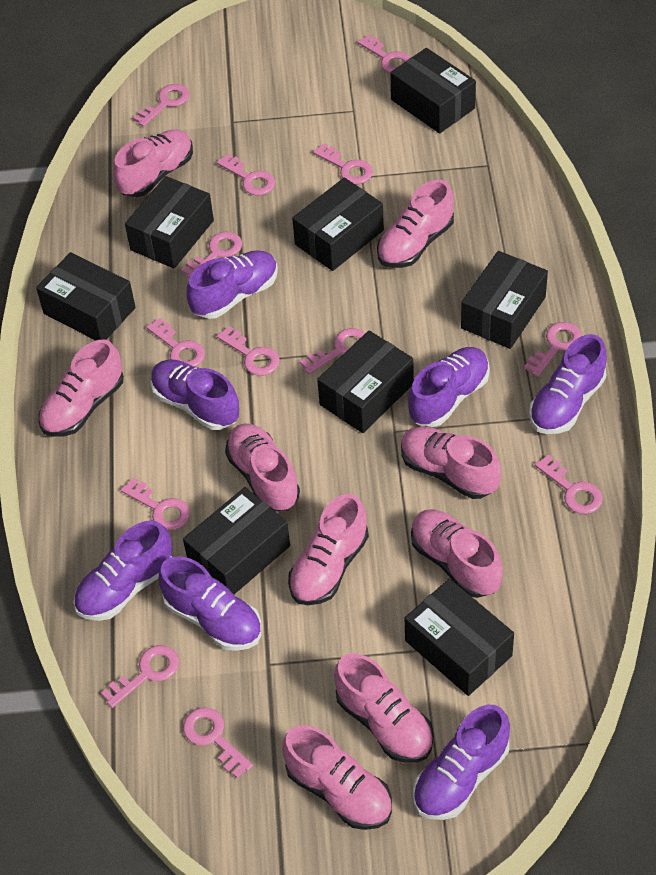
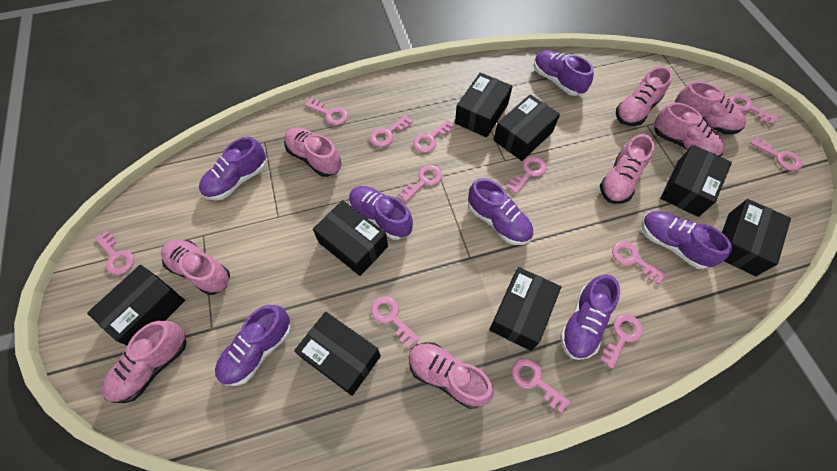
pink key: [101,645,179,708] [121,478,190,531] [133,84,189,127] [146,318,205,367] [181,231,242,278] [183,707,253,778] [217,154,275,196] [217,326,280,376] [300,328,365,374] [313,143,373,184] [358,35,410,73] [524,322,582,377] [535,454,603,514] = 13 -> [95,231,134,275] [305,98,348,125] [370,115,413,147] [371,296,419,348] [398,165,442,202] [413,120,455,153] [507,156,547,194] [512,358,570,413] [600,314,643,369] [612,241,667,285] [729,94,778,125] [750,137,802,171] = 12
pink shoe: [39,339,124,437] [113,130,193,197] [225,423,300,511] [282,725,392,830] [288,494,369,605] [334,653,434,763] [377,180,454,268] [401,426,501,499] [411,509,503,598] = 9 -> [101,321,187,403] [161,240,230,295] [284,127,341,177] [409,342,494,409] [600,134,654,204] [616,66,672,126] [654,102,725,156] [675,81,746,135] = 8

